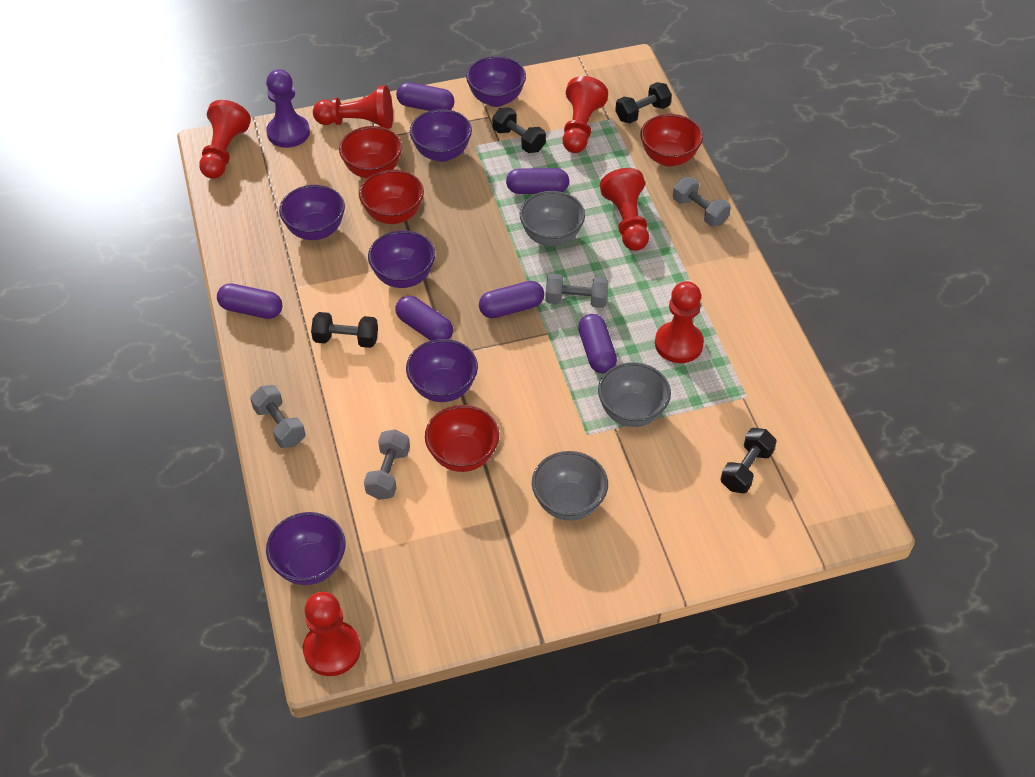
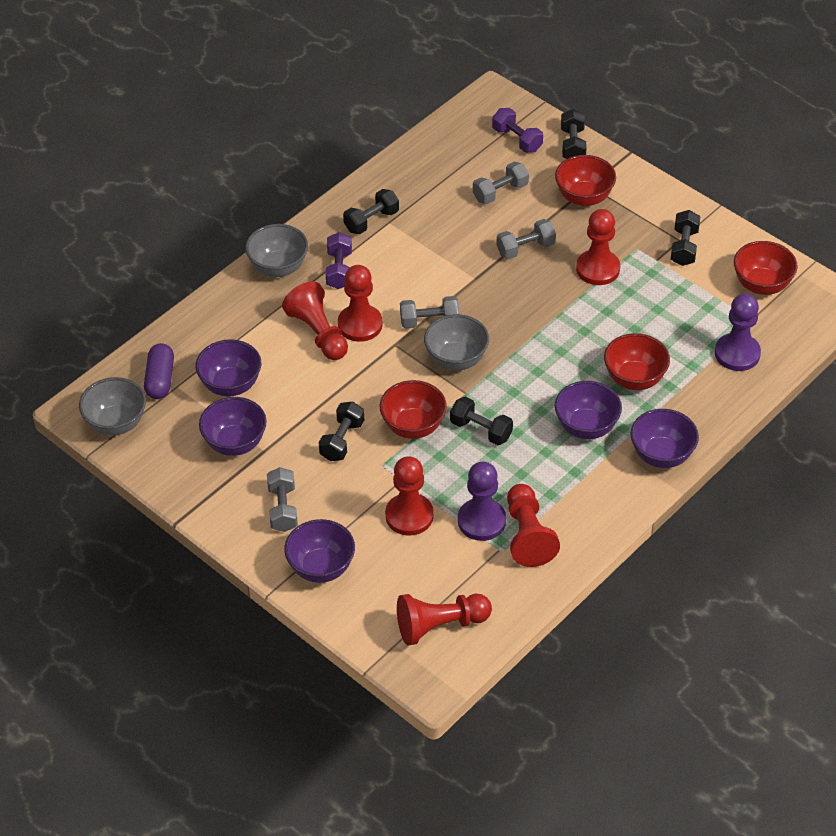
black dumbbell: [311,312,378,348] [492,107,546,153] [615,82,672,123] [720,428,777,493] = 4 -> [319,401,364,461] [343,189,399,234] [450,397,513,445] [561,109,587,159] [671,210,700,266] = 5
purple bowl: [266,512,346,585] [279,185,345,240] [368,230,435,288] [406,339,478,402] [410,109,472,162] [466,56,526,107] = 6 -> [196,339,261,396] [199,397,267,456] [284,519,355,583] [555,381,622,439] [631,409,699,468] = 5
purple capsule: [217,283,282,319] [396,82,454,111] [396,296,453,341] [479,281,544,318] [506,168,569,194] [578,314,617,373] = 6 -> [144,343,174,399] = 1
purple dumbbell: none = 0 -> [326,232,352,289] [492,108,543,153] = 2
purple pawn: [266,69,310,148] = 1 -> [458,462,506,541] [715,294,761,371] = 2

